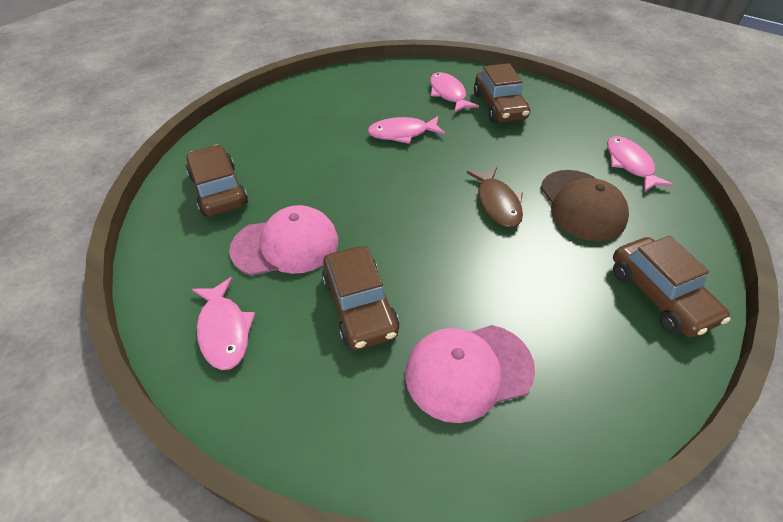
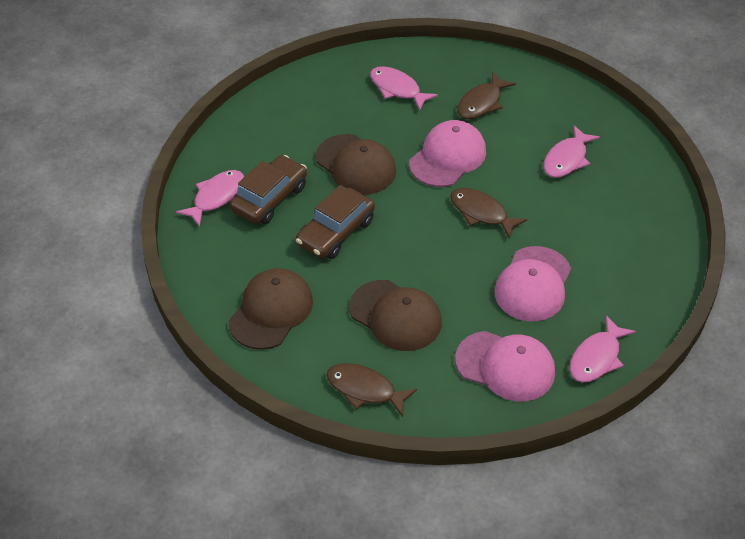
brown cap: [541,170,629,241] = 1 -> [229,268,313,350] [316,134,396,195] [350,280,442,351] = 3
brown car: [186,145,248,216] [322,246,399,350] [474,63,530,123] [613,236,730,337] = 4 -> [230,155,307,224] [296,185,375,259] = 2
brown fish: [467,167,523,228] = 1 -> [326,363,417,417] [450,188,527,239] [457,72,516,119] = 3
pink cap: [229,205,338,275] [405,325,535,423] = 2 -> [409,120,486,187] [455,331,555,401] [494,246,571,321] = 3

